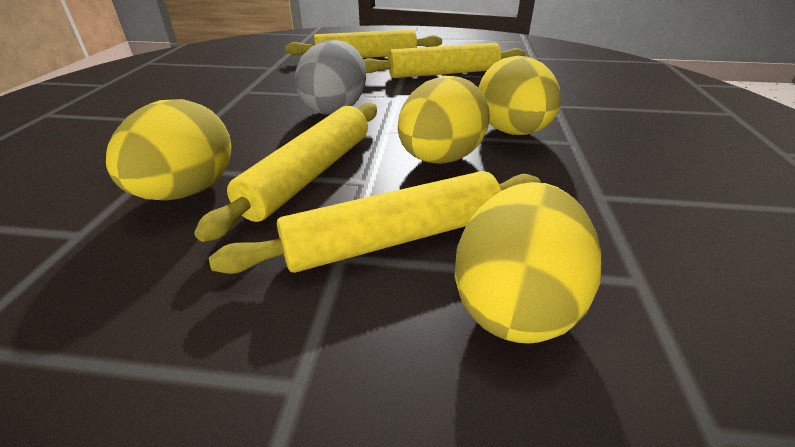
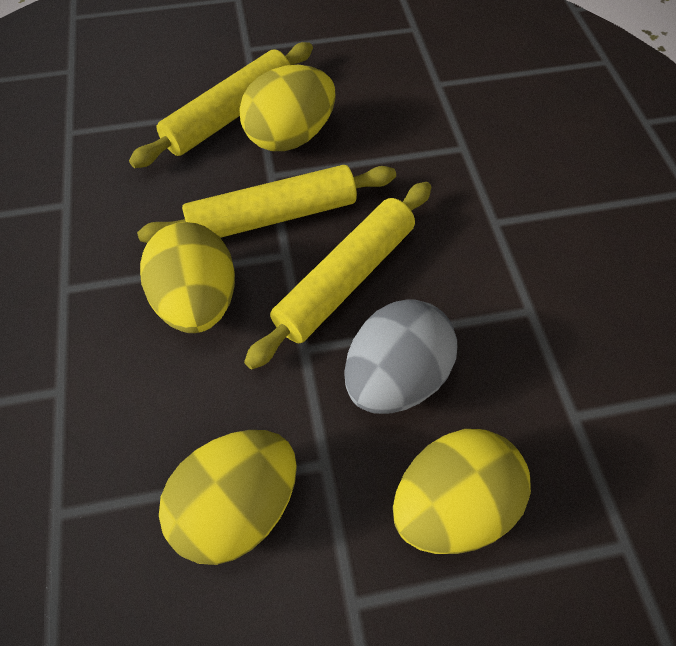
yellow rolling pin: [194,102,377,242] [209,171,541,274] [285,30,442,58] [364,43,526,78] = 4 -> [129,42,313,168] [137,165,396,243] [244,182,431,369] = 3

